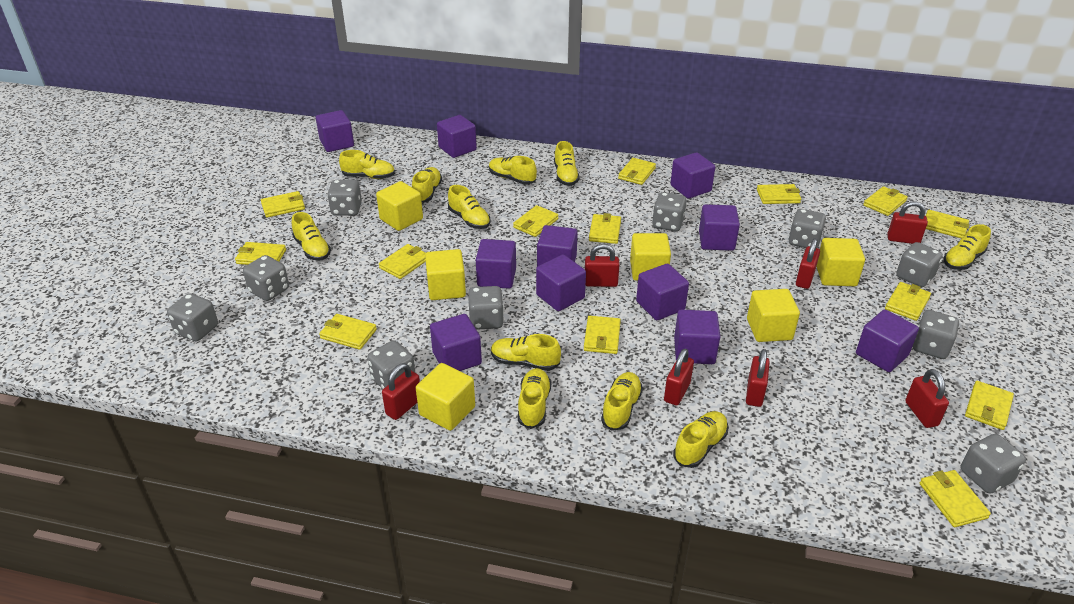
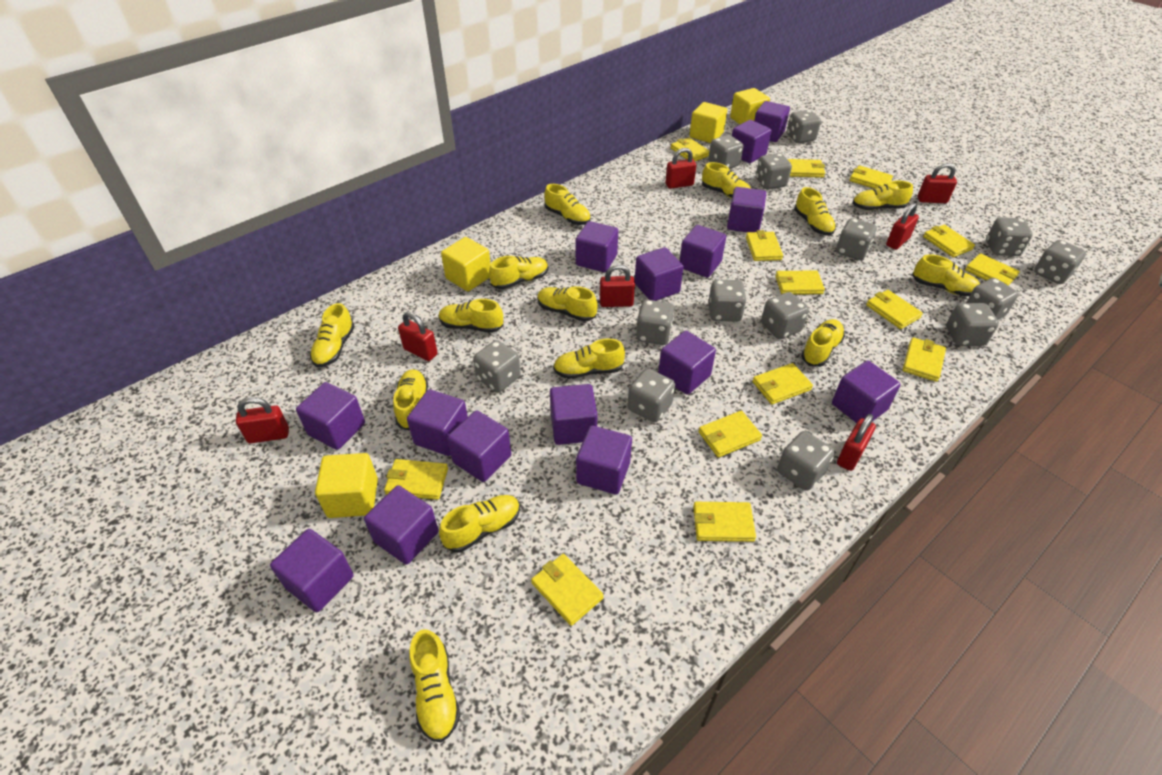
grey dice: [167,293,218,341] [243,255,289,301] [327,180,362,216] [367,340,416,389] [468,286,504,330] [652,192,687,231] [788,209,826,248] [896,242,943,287] [913,310,959,359] [961,434,1026,493] = 10 -> [473,340,521,392] [627,369,675,423] [636,300,675,345] [708,135,743,169] [708,280,747,322] [756,153,792,189] [761,292,809,339] [777,431,835,491] [787,110,821,143] [836,218,877,260] [946,303,999,346] [966,278,1018,320] [986,217,1033,256] [1034,240,1086,284] = 14
purple cube: [316,110,354,152] [430,314,482,371] [437,115,477,158] [476,239,516,289] [536,254,586,311] [537,225,578,267] [636,264,689,320] [670,152,715,199] [674,309,720,364] [699,204,740,251] [856,309,919,372] = 11 -> [270,529,354,612] [296,382,365,450] [364,485,439,565] [407,389,468,456] [447,410,511,482] [550,384,598,445] [576,221,618,272] [576,426,632,494] [635,247,684,301] [658,331,716,395] [680,225,726,278] [727,187,766,232] [732,120,772,163] [754,101,790,142] [832,361,901,423] = 15
yellow cube: [376,181,423,231] [416,363,475,431] [425,249,466,300] [630,233,671,281] [747,289,800,342] [816,238,865,286] = 6 -> [315,453,378,518] [441,237,491,291] [689,102,727,143] [730,88,770,124] = 4
yellow shoe: [292,212,331,261] [339,150,395,179] [412,167,442,203] [448,185,491,229] [489,156,537,185] [491,334,561,371] [518,368,551,429] [554,141,580,186] [601,372,643,431] [673,411,728,468] [943,224,991,270] = 11 -> [310,303,355,367] [393,369,428,430] [409,629,460,742] [439,299,504,333] [439,495,520,553] [489,256,548,289] [537,286,598,322] [544,184,591,225] [553,338,625,379] [702,162,751,198] [794,187,836,236] [801,319,845,367] [852,181,913,210] [912,254,980,296] = 14

